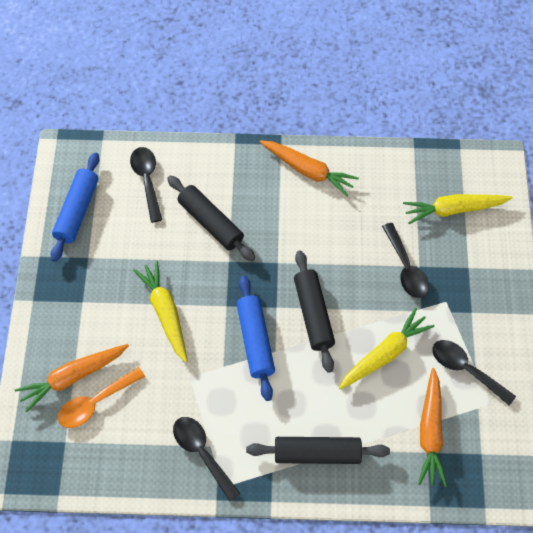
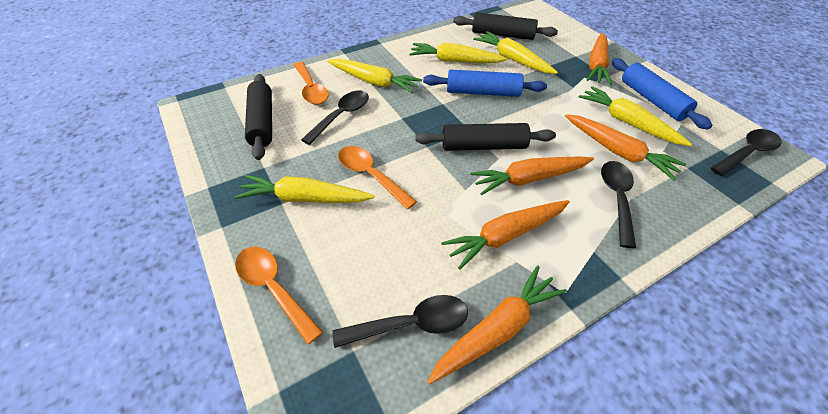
orange carrot: [15,344,129,413] [260,140,359,197] [418,368,447,487] = 3 -> [427,266,567,384] [441,200,570,270] [470,156,594,195] [565,114,686,180] [587,32,612,85] = 5
orange spoon: [58,367,145,428] = 1 -> [235,247,323,344] [294,62,329,105] [338,146,417,209] = 3
yellow carrot: [133,260,188,363] [339,308,434,390] [403,194,513,224] = 3 -> [235,175,375,203] [327,59,422,93] [409,42,508,63] [473,31,558,74] [579,86,692,146] = 5

